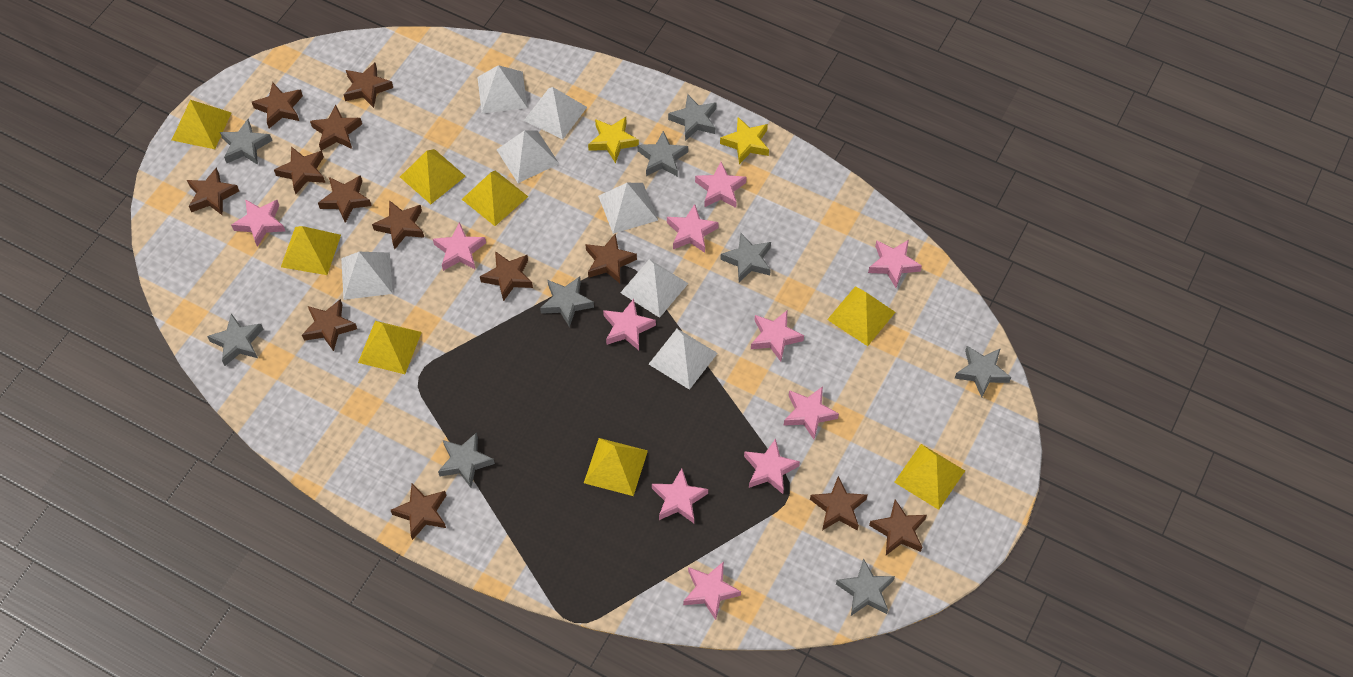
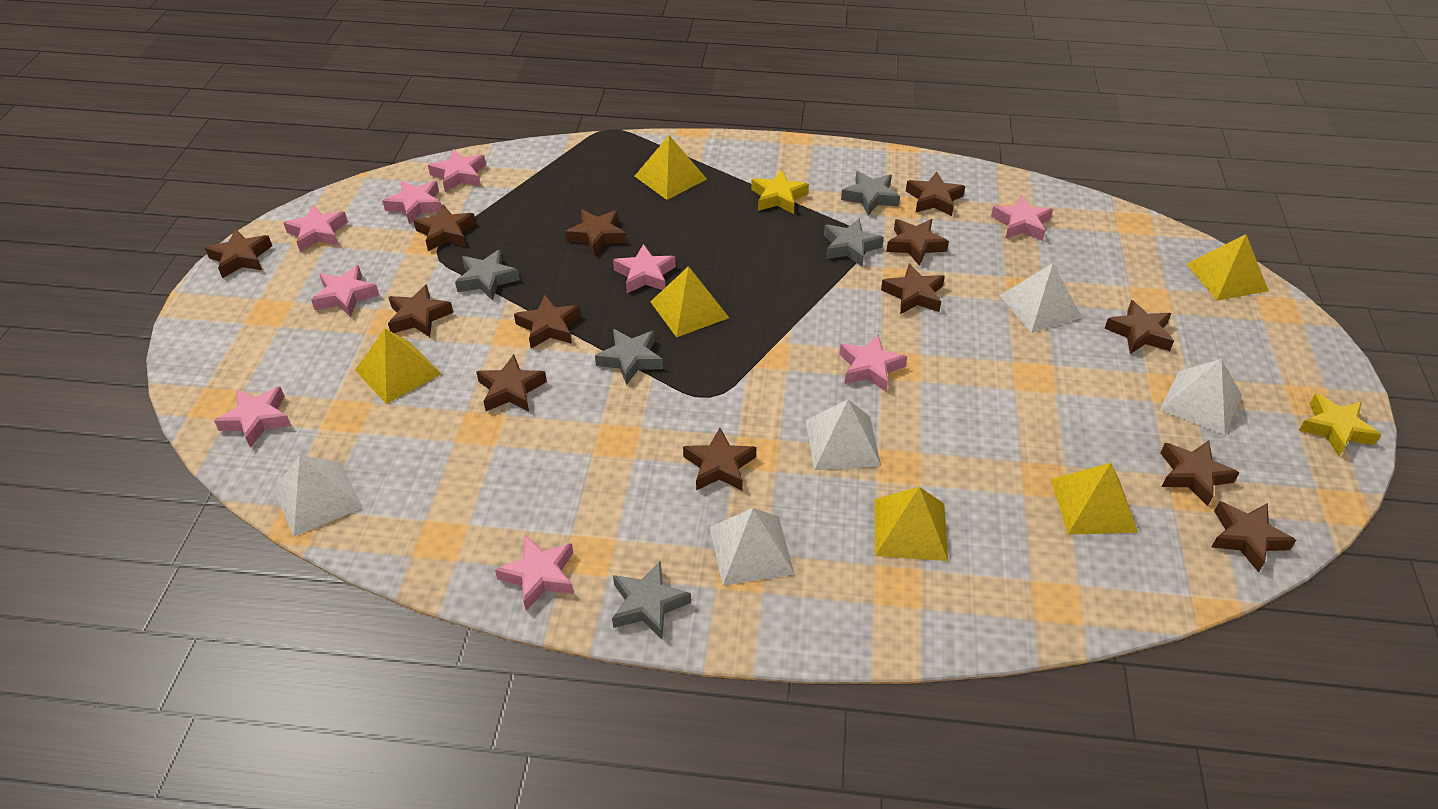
grey star: [207,314,263,366] [220,119,272,165] [438,432,495,488] [540,277,594,327] [637,131,688,177] [668,94,717,141] [720,233,771,282] [836,558,895,616] [955,346,1011,397] = 9 -> [455,250,520,301] [595,329,663,385] [612,561,691,639] [824,219,884,267] [841,171,900,215] = 5
pink star: [231,199,285,247] [433,222,486,271] [603,299,656,350] [652,469,708,523] [667,204,719,253] [683,561,741,620] [695,162,747,208] [744,438,800,494] [751,310,804,362] [783,386,839,439] [868,240,922,288] = 11 -> [214,386,291,448] [283,205,348,252] [311,265,379,317] [382,180,442,225] [428,149,486,192] [495,535,574,611] [613,244,676,293] [839,334,907,392] [991,195,1053,241] = 9
white pyramid: [341,252,393,300] [477,65,527,114] [497,130,559,183] [524,87,587,140] [598,183,658,234] [620,259,688,318] [649,329,718,390] = 7 -> [274,455,363,537] [710,508,795,586] [806,400,881,470] [1000,263,1082,333] [1160,359,1242,436] = 5
yellow pyramid: [172,100,232,149] [281,226,341,275] [358,321,422,374] [400,149,466,204] [462,171,528,226] [584,438,648,496] [827,286,895,346] [894,444,965,510] = 8 -> [355,329,441,404] [635,135,707,200] [650,266,729,337] [874,487,948,561] [1051,463,1138,535] [1187,234,1269,301] = 6

